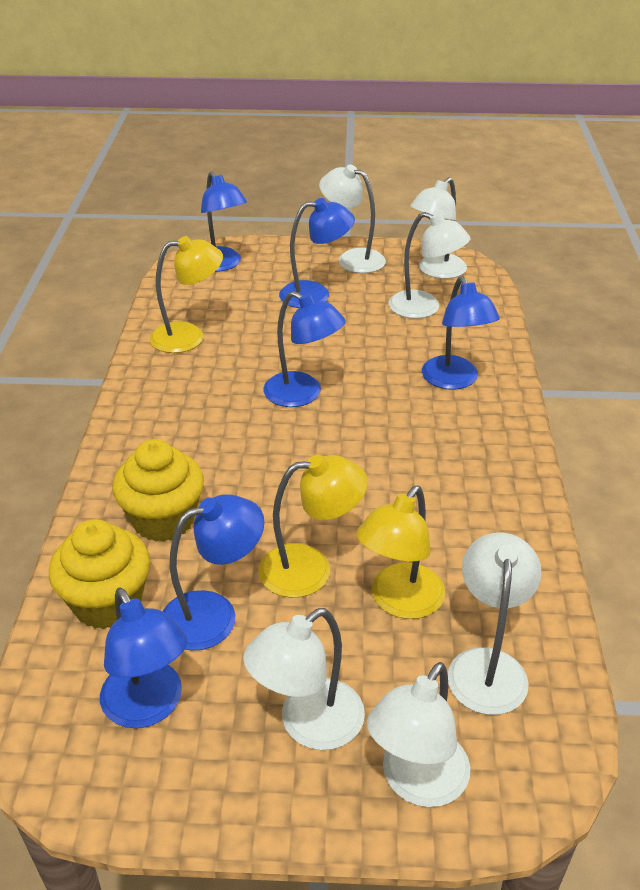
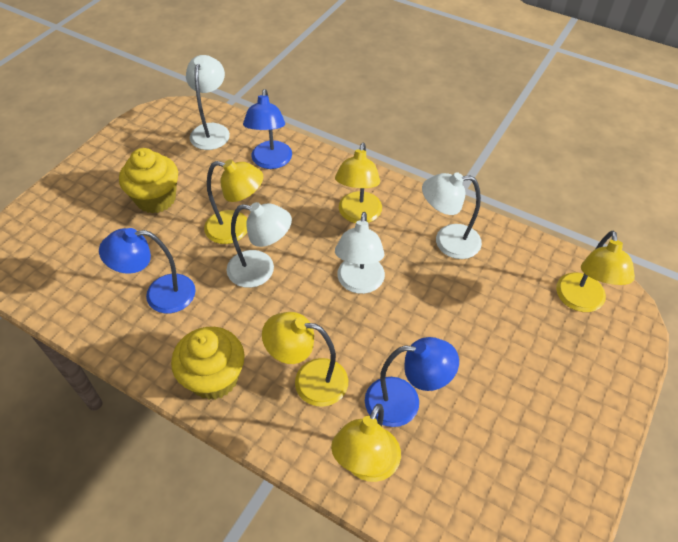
blue lamp: [100,587,188,728] [163,494,264,650] [201,171,247,272] [263,291,346,407] [279,198,355,308] [422,276,500,390] = 6 -> [99,228,195,313] [243,89,292,169] [365,337,459,427] = 3
white lamp: [243,608,365,750] [319,164,386,273] [367,662,470,807] [388,212,471,319] [410,177,467,279] [448,533,542,715] = 6 -> [186,55,230,150] [227,202,292,288] [335,212,385,294] [422,172,482,259] = 4
yellow lamp: [150,236,223,353] [259,455,368,598] [356,486,445,619] = 3 -> [204,159,263,244] [262,312,348,407] [331,404,401,482] [335,142,382,223] [556,231,635,312] = 5

